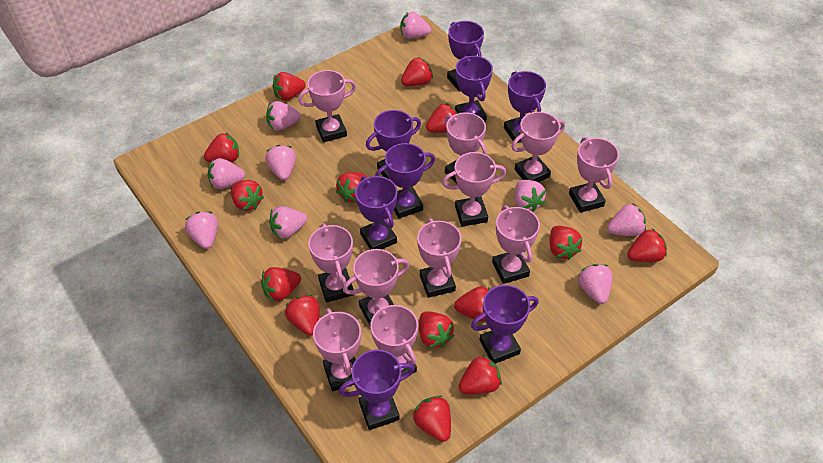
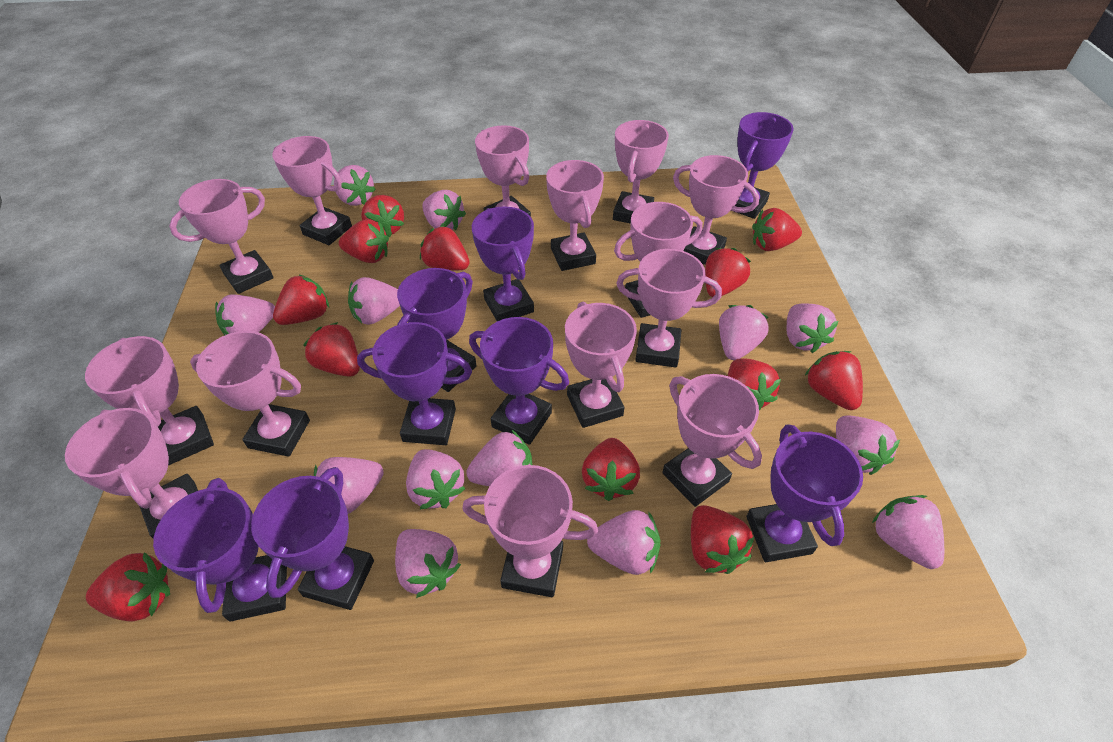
pink strawberry: [185,211,218,249] [208,158,245,189] [265,145,296,180] [266,101,301,131] [269,206,307,239] [400,12,431,39] [515,180,546,212] [578,264,613,304] [607,204,646,236] = 9 -> [215,295,275,335] [314,457,384,514] [334,165,376,206] [348,277,400,325] [395,529,461,598] [406,449,466,509] [422,190,466,230] [466,430,532,486] [587,510,661,575] [719,305,769,360] [787,304,839,353] [836,415,900,475] [872,495,944,569] = 13
pink trophy: [298,70,356,142] [308,223,354,303] [313,308,361,391] [343,249,409,325] [370,304,418,375] [417,218,461,298] [442,152,506,226] [445,112,487,184] [492,205,540,284] [511,112,565,182] [569,137,619,213] = 11 -> [65,408,198,539] [85,336,214,466] [169,179,274,294] [190,331,310,457] [273,136,352,245] [462,465,598,597] [475,125,531,217] [546,160,604,271] [565,302,637,428] [613,120,669,224] [614,202,703,318] [616,249,722,368] [662,374,762,507] [673,155,759,265] = 14
red strawberry: [204,132,239,162] [231,180,264,211] [261,267,301,302] [273,72,306,101] [285,294,320,336] [336,172,367,203] [401,57,433,86] [412,396,451,442] [419,311,455,348] [426,103,458,133] [454,286,490,322] [458,355,502,394] [549,226,582,260] [627,229,667,262] = 14 -> [86,552,170,622] [273,274,329,325] [303,322,360,377] [339,219,389,263] [361,195,404,238] [420,226,470,270] [582,438,640,501] [691,505,754,574] [705,248,751,297] [728,358,781,410] [752,208,802,251] [805,351,863,410] = 12

